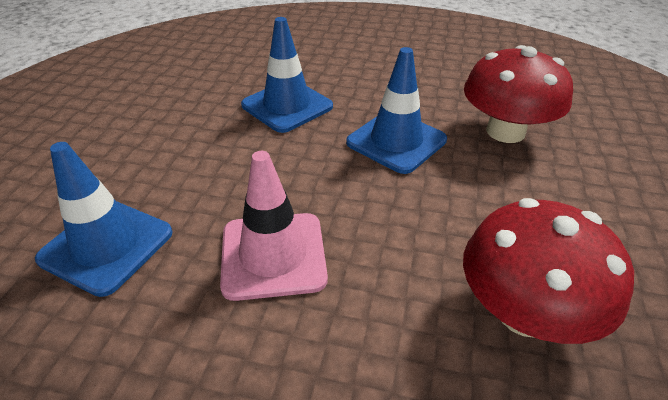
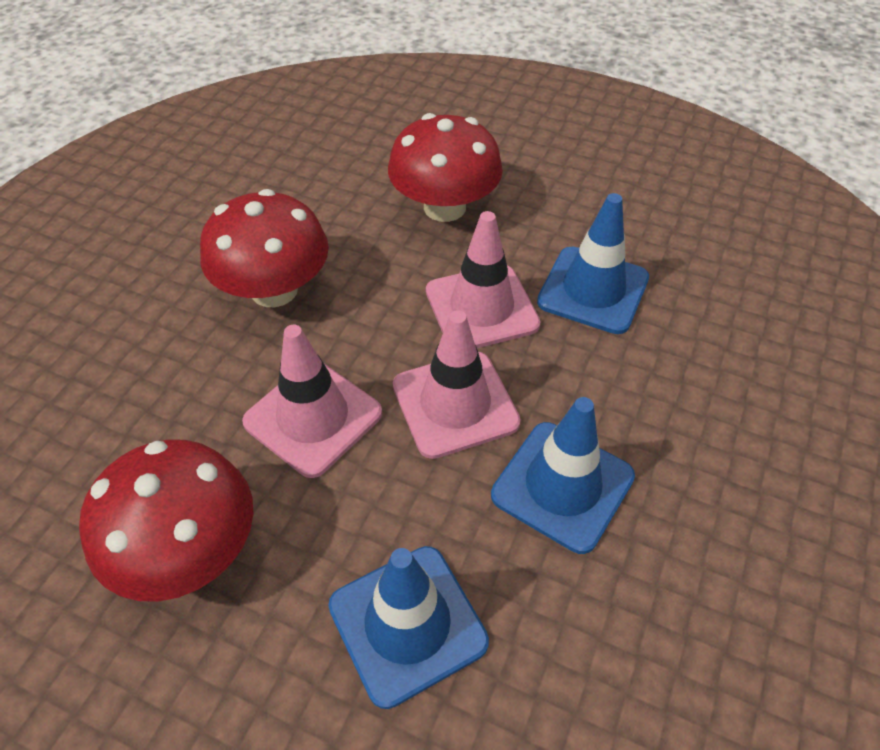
pink traffic cone: [220,151,328,301] = 1 -> [242,325,382,478] [393,310,521,459] [426,211,541,348] = 3
red mushroom: [463,198,634,344] [464,45,573,143] = 2 -> [79,439,254,602] [200,189,329,307] [388,113,503,222] = 3

